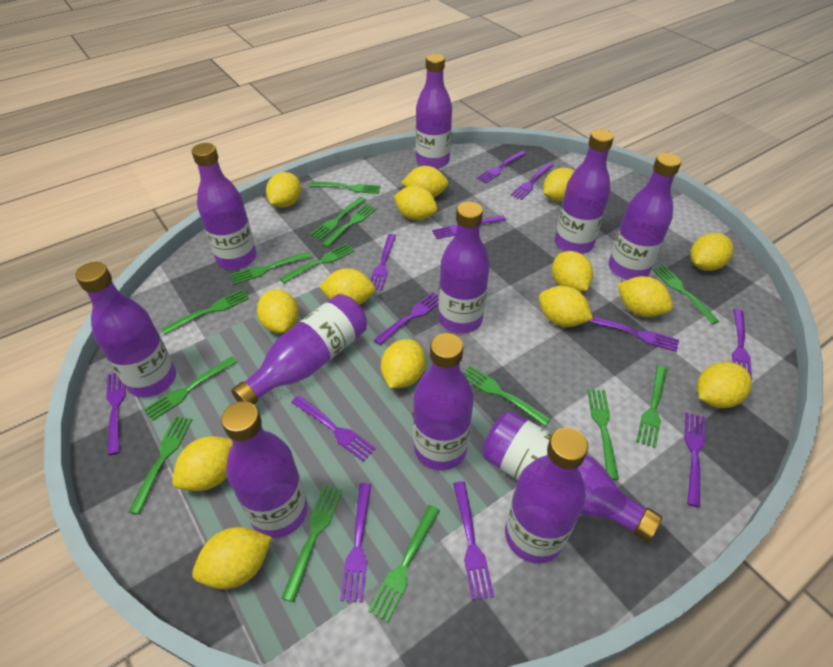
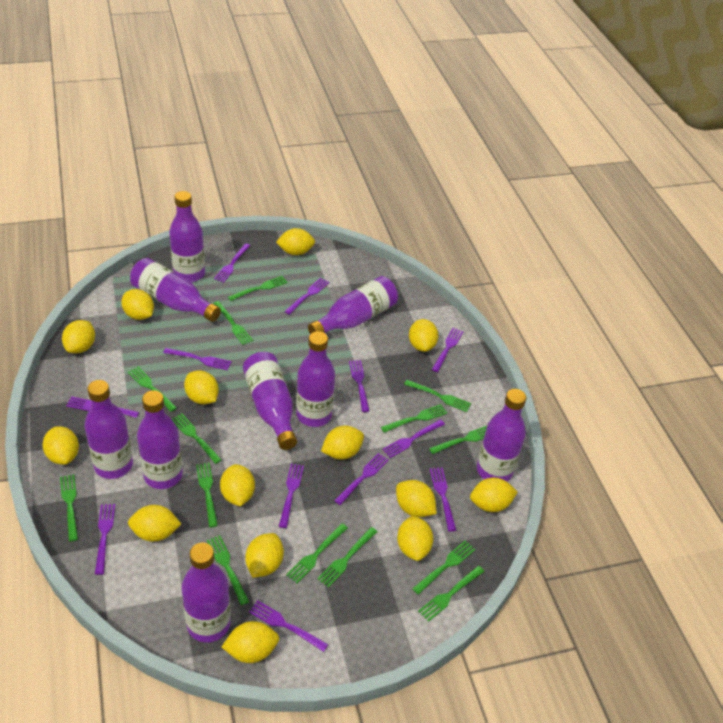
purple bottle: [75,262,176,397] [192,143,257,270] [221,401,308,538] [231,294,367,405] [413,333,474,471] [416,54,452,169] [439,201,490,333] [482,411,662,542] [505,428,588,564] [555,129,614,254] [609,153,681,280] = 11 -> [84,380,133,479] [130,258,221,322] [137,390,183,489] [169,191,205,282] [181,543,231,643] [243,352,297,450] [296,331,335,427] [308,276,398,334] [477,389,526,482] = 9

